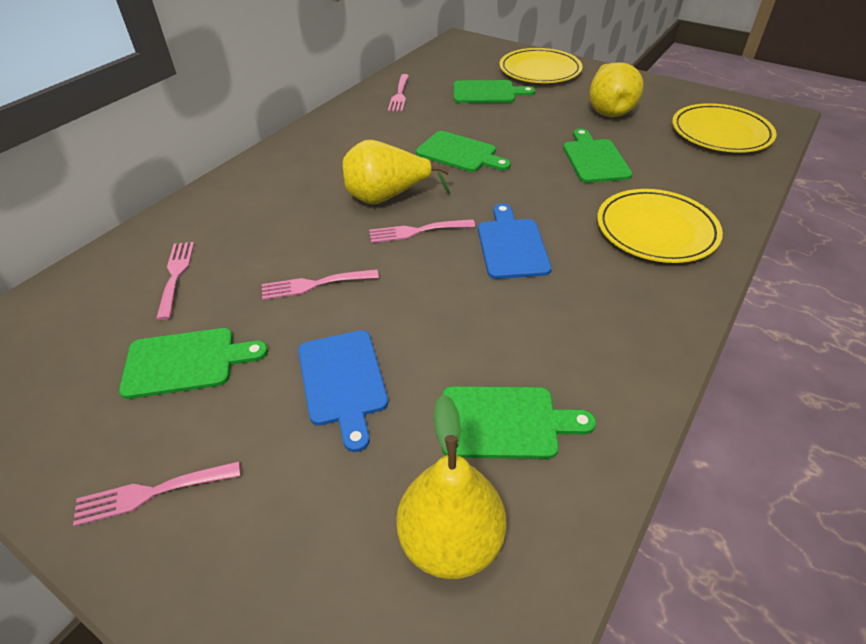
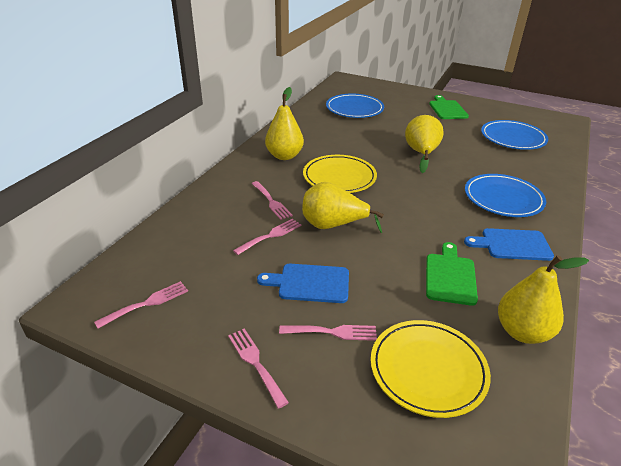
blue plate: none = 0 -> [326,94,384,118] [465,174,546,217] [481,120,548,150] = 3
green cutting board: [119,328,268,399] [416,131,511,172] [442,386,596,459] [454,80,535,103] [563,128,632,183] = 5 -> [426,242,478,306] [429,95,469,119] = 2
yellow pear: [342,140,450,205] [396,394,506,579] [589,62,644,117] = 3 -> [265,87,304,160] [302,182,384,233] [405,115,444,173] [498,255,589,344] = 4
yellow plate: [499,48,583,83] [597,189,723,263] [672,103,777,153] = 3 -> [303,155,377,193] [371,320,491,418] = 2

